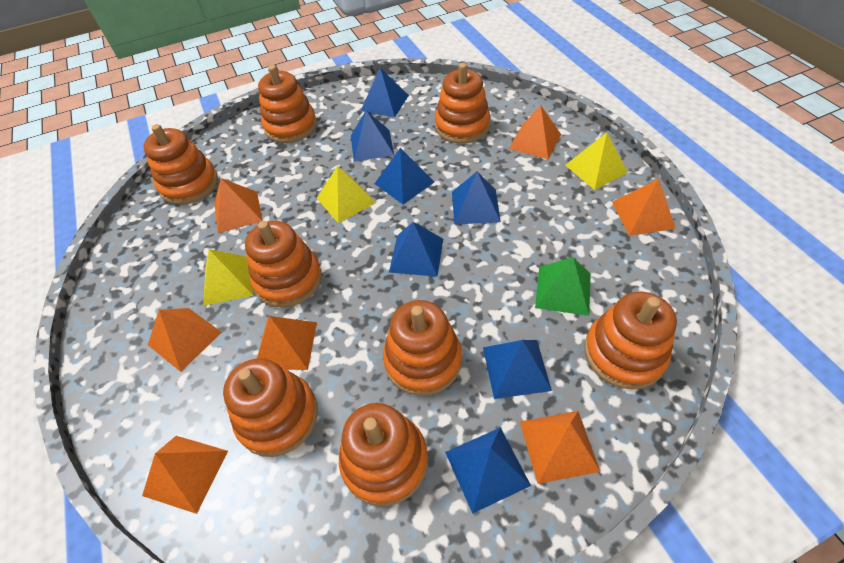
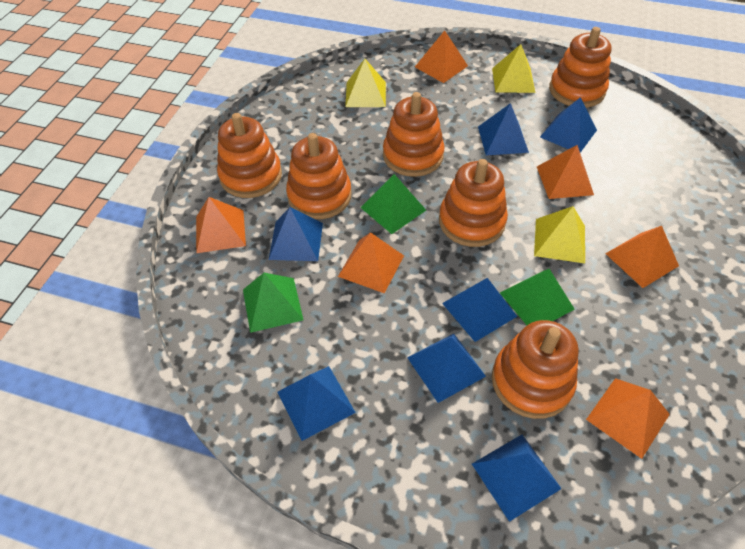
green pyramid: [535,257,591,316] = 1 -> [243,273,303,333] [360,174,426,234] [500,269,575,325] = 3
orange pyramid: [142,436,228,514] [148,308,222,372] [215,178,262,233] [257,316,317,370] [509,105,561,159] [520,411,600,484] [612,179,676,236] = 7 -> [196,197,246,253] [338,232,404,293] [415,30,468,83] [537,145,594,199] [586,378,670,459] [605,226,679,288] = 6
orange stacking toy: [143,124,218,205] [223,358,318,457] [245,221,322,308] [258,65,317,143] [339,403,428,506] [383,300,462,396] [435,63,490,144] [584,292,677,389] = 8 -> [217,113,282,198] [286,133,352,219] [383,92,445,177] [439,159,508,247] [492,320,579,419] [549,27,612,108] = 6

